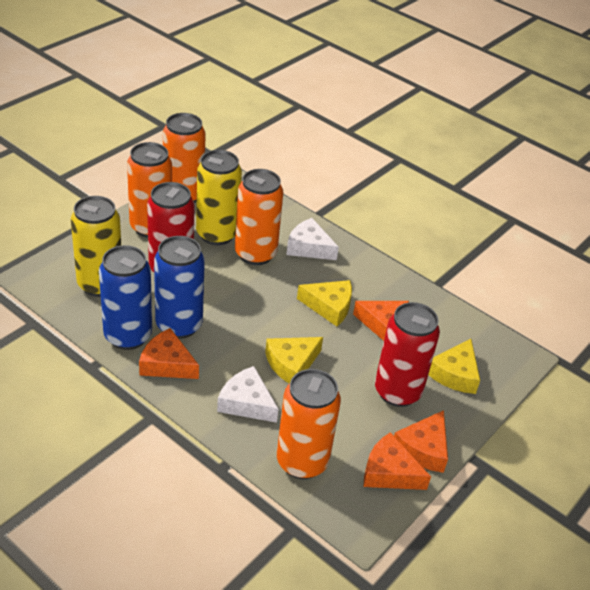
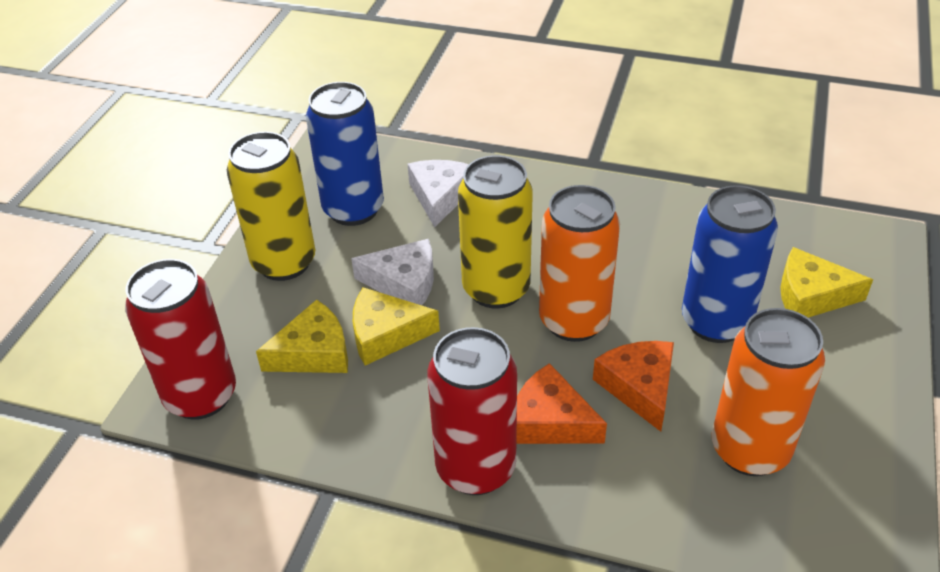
orange can: [127,142,172,238] [163,113,206,203] [235,169,283,265] [277,369,341,479] = 4 -> [539,185,620,342] [712,308,825,476] = 2
orange cheese: [139,328,199,379] [353,301,409,341] [364,432,431,490] [394,410,448,473] = 4 -> [516,363,607,444] [593,341,674,432] = 2

